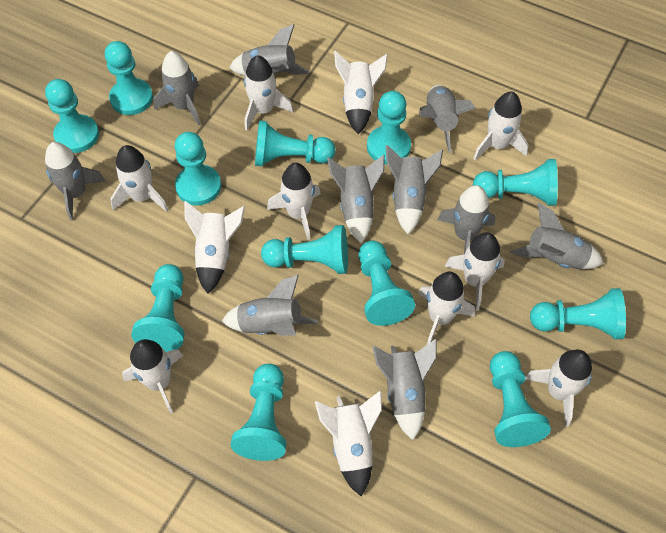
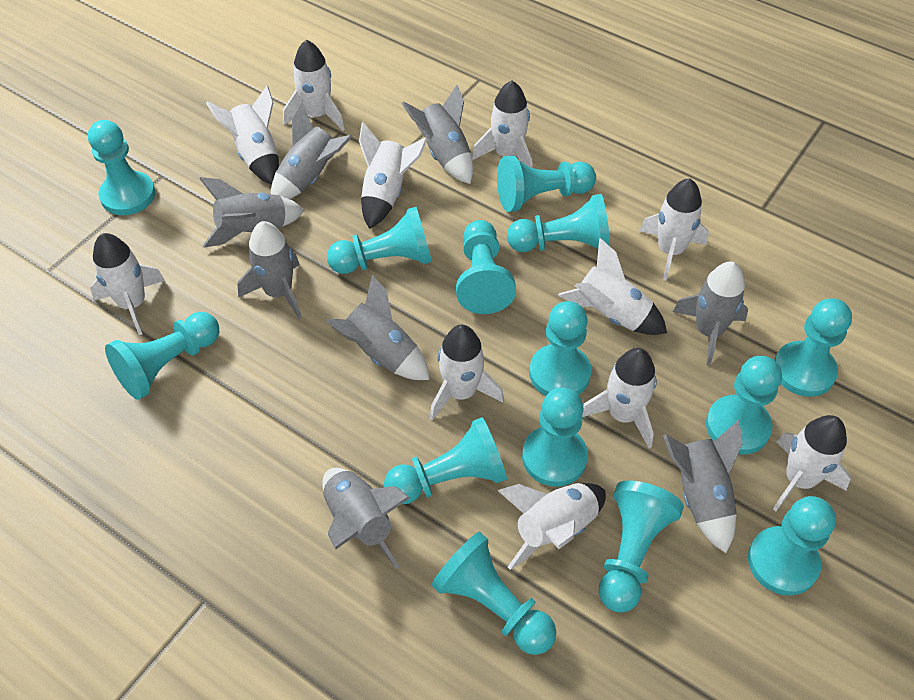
grey rocket: [45,142,106,220] [153,51,201,126] [222,275,319,336] [229,24,310,76] [327,155,385,243] [372,339,436,440] [386,145,443,234] [419,85,476,153] [437,185,495,254] [510,203,604,269] = 10 -> [199,177,305,248] [237,221,302,319] [271,103,352,199] [322,468,410,569] [326,275,430,380] [402,85,473,184] [663,420,743,553] [673,261,748,366] = 8
turquoise pawn: [45,79,99,153] [105,41,153,115] [131,264,184,352] [174,132,221,205] [230,364,286,461] [255,120,335,166] [261,225,348,274] [358,241,415,326] [367,91,411,165] [473,159,558,206] [490,351,551,447] [530,288,626,339] = 12 -> [88,120,155,215] [105,312,219,400] [327,207,432,274] [384,417,507,504] [432,532,556,655] [456,220,516,314] [497,156,596,212] [507,194,610,252] [522,388,588,487] [529,301,591,396] [599,480,684,613] [706,356,782,454] [748,496,836,596] [774,298,852,397] = 14

